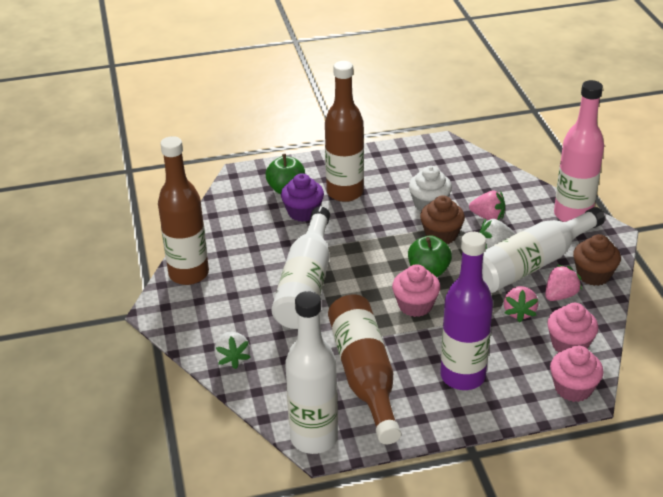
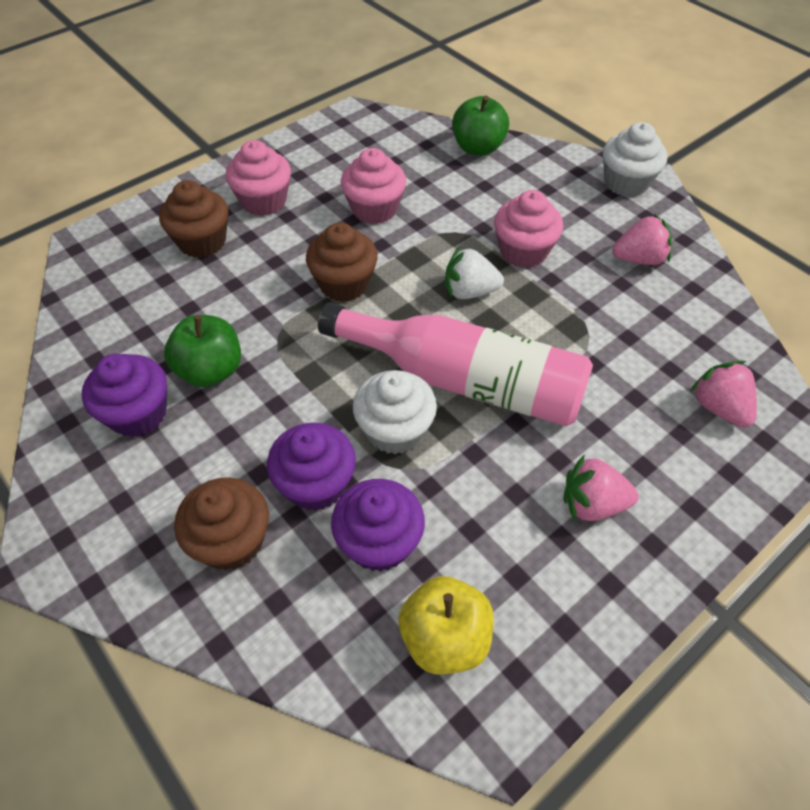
brown bottle: [158,136,209,285] [325,61,364,202] [328,295,401,444] = 3 -> none = 0
brown cupcake: [420,195,465,244] [573,234,621,286] = 2 -> [159,180,228,258] [174,477,269,570] [306,222,378,302] = 3
purple bottle: [440,232,493,390] = 1 -> none = 0
purple cupcake: [281,173,324,222] = 1 -> [82,354,167,437] [267,423,356,511] [331,479,425,572] = 3
white bottle: [272,207,330,329] [285,291,338,454] [482,207,605,293] = 3 -> none = 0
white cupcake: [409,166,452,211] = 1 -> [353,370,437,454] [603,122,667,197] = 2
white strawberry: [214,332,251,369] [479,218,515,249] = 2 -> [445,246,504,299] = 1
yellow apple: none = 0 -> [399,576,494,674] = 1

